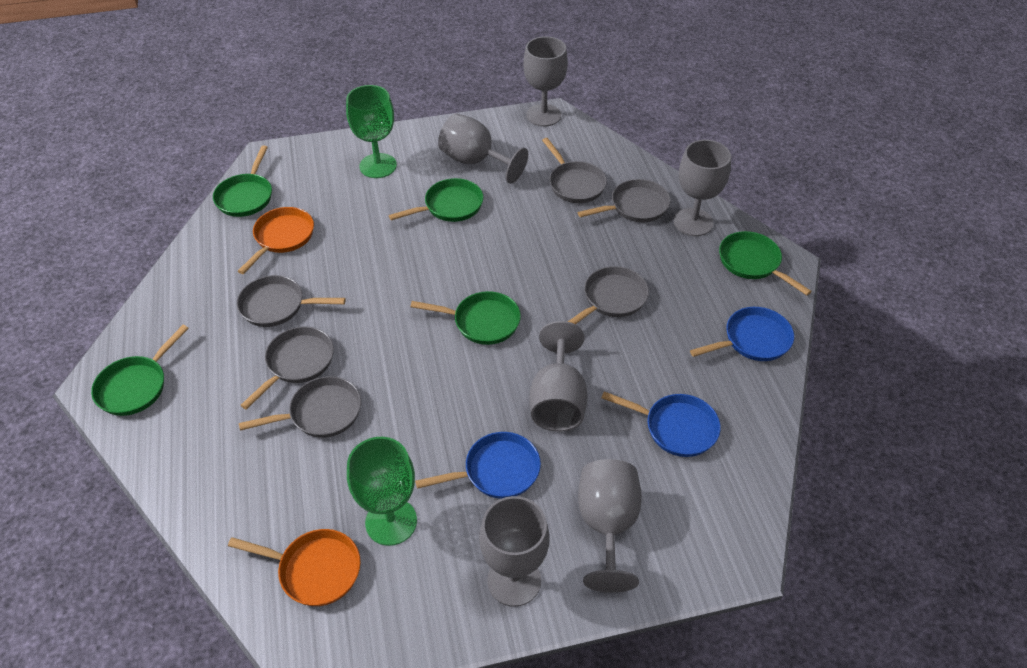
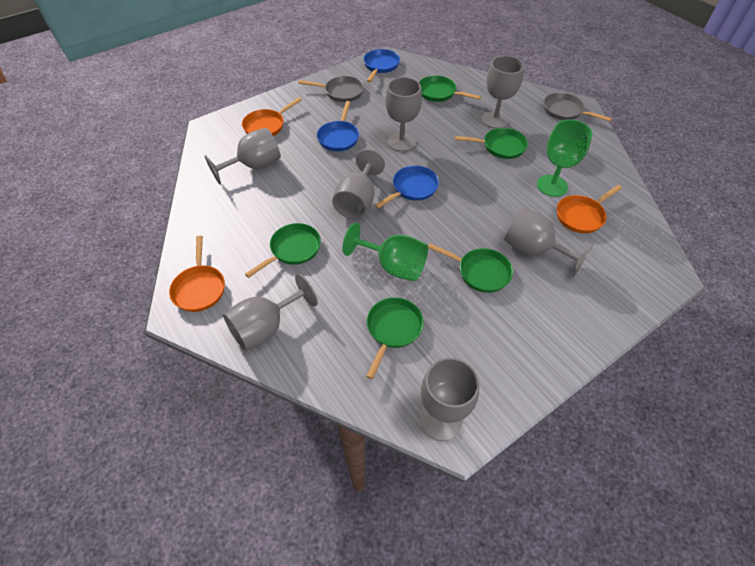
grey goblet: [438,113,528,184] [479,496,550,607] [523,36,568,126] [529,321,588,432] [578,459,642,593] [674,140,731,236] = 6 -> [205,128,281,184] [223,273,318,351] [332,149,385,219] [385,77,422,152] [420,358,479,441] [482,56,524,129] [504,208,593,276] = 7
grey pan: [237,275,346,327] [239,376,361,438] [240,326,334,410] [542,138,607,203] [568,266,649,324] [577,179,671,222] = 6 -> [299,76,364,102] [544,93,612,122] = 2
orange pan: [228,529,361,606] [238,207,314,274] = 2 -> [169,236,225,312] [242,98,302,136] [557,185,622,233] = 3

